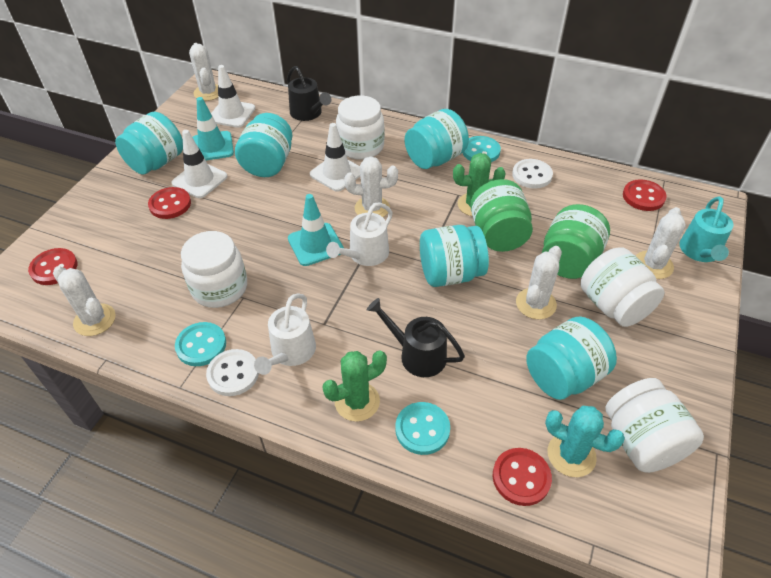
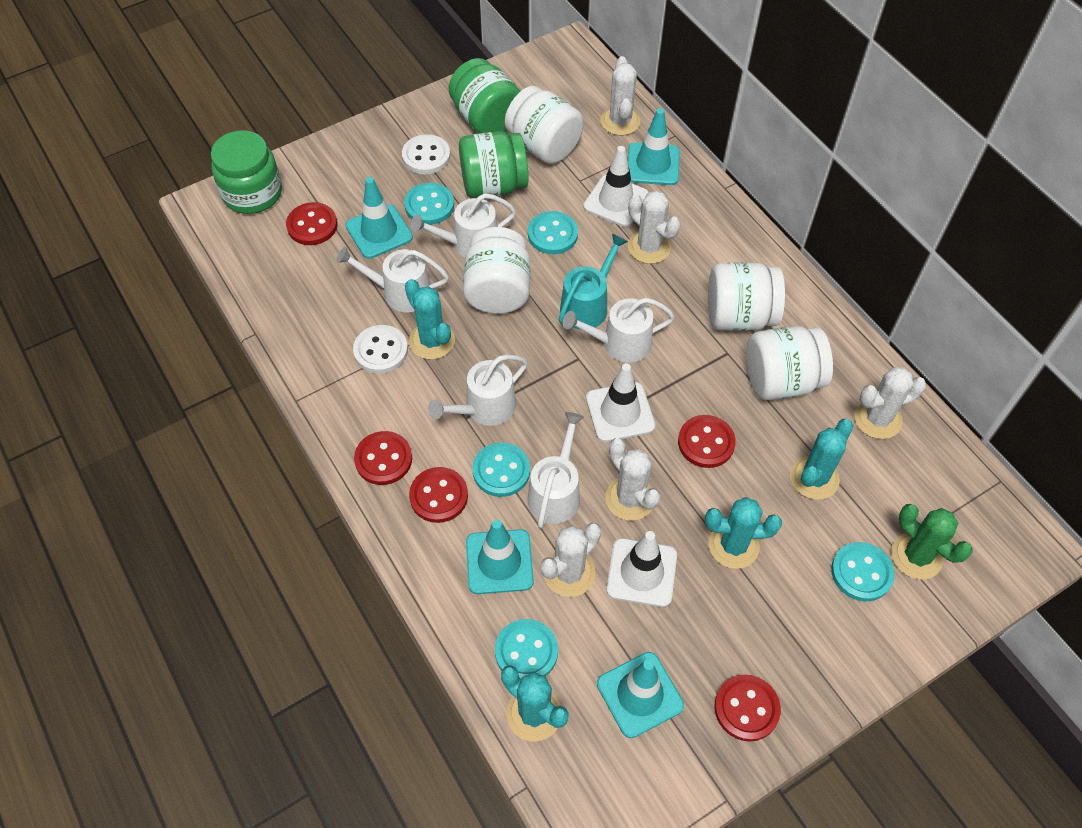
black watering can: [287,66,331,121] [367,298,465,377] = 2 -> none = 0
green cactus: [322,351,387,422] [453,153,506,216] = 2 -> [892,504,973,579] = 1
green jar: [470,179,533,252] [542,204,610,279] = 2 -> [211,130,282,214] [449,58,520,134] [459,131,529,198] = 3
red button: [28,248,77,285] [148,187,191,219] [493,448,552,506] [623,179,667,211] = 4 -> [286,202,338,245] [354,431,412,485] [409,467,468,523] [678,415,736,468] [714,675,781,742] = 5
turquoise button: [175,322,226,366] [395,402,450,455] [463,136,501,162] = 3 -> [404,183,454,225] [473,443,530,497] [495,619,558,679] [528,211,578,254] [831,542,895,602] = 5
turquoise cactus: [545,406,625,477] = 1 -> [405,279,455,359] [501,665,569,742] [705,497,782,569] [790,419,853,500] = 4
turquoise jar: [115,111,183,175] [235,113,293,177] [405,109,469,169] [420,225,489,287] [526,316,617,400] = 5 -> none = 0
turquoise traffic cone: [193,97,234,160] [288,194,344,266] = 2 -> [346,177,413,259] [466,520,534,594] [597,652,684,738] [628,108,680,185] = 4
white watering can: [254,293,316,375] [326,202,393,266] = 2 -> [336,247,449,312] [411,193,516,257] [428,355,528,426] [528,412,584,529] [563,298,675,363] = 5

